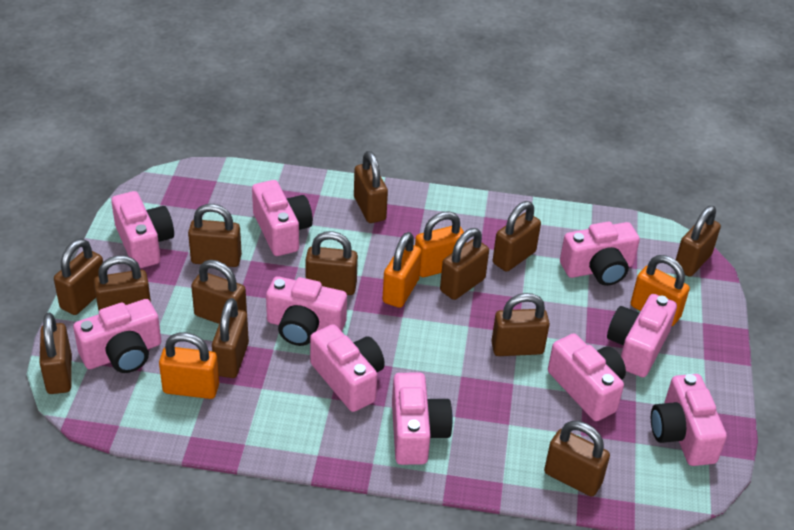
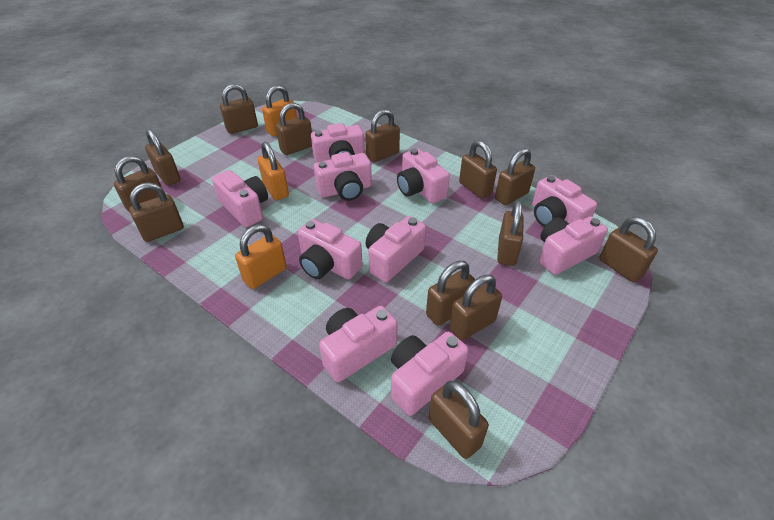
orange padlock: [159,332,219,399] [382,232,422,308] [415,211,466,277] [631,255,690,326] = 4 -> [235,224,287,289] [258,142,289,200] [262,85,297,136] = 3

